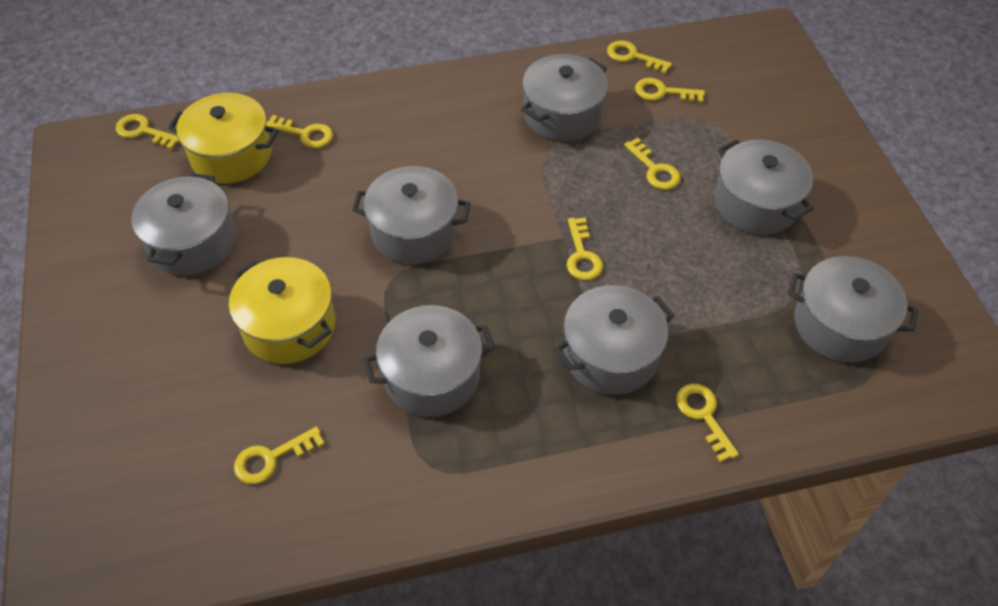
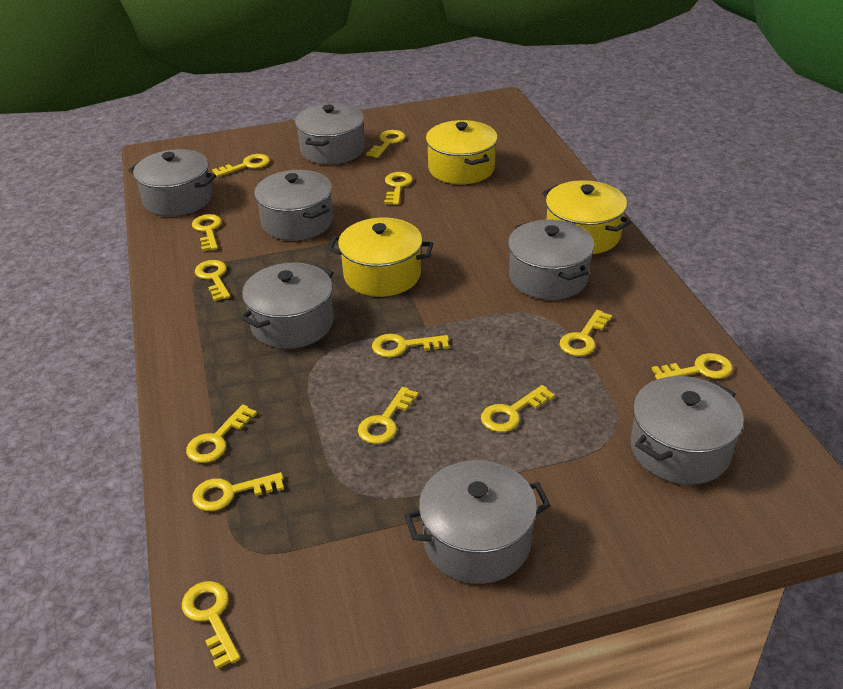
yellow key: [115,114,179,150] [234,426,325,484] [266,115,333,148] [566,218,603,280] [607,40,672,74] [624,138,681,190] [635,78,705,103] [676,384,739,462] = 8 -> [182,581,240,669] [186,404,257,463] [192,214,222,251] [192,472,284,511] [195,260,231,301] [212,154,270,177] [358,387,418,444] [366,130,405,158] [372,334,449,358] [384,172,413,205] [481,385,555,432] [559,310,612,356] [652,353,733,379] = 13
yellow pot: [168,93,279,184] [229,257,335,364] = 2 -> [328,218,433,297] [426,120,498,184] [542,180,631,254] = 3

